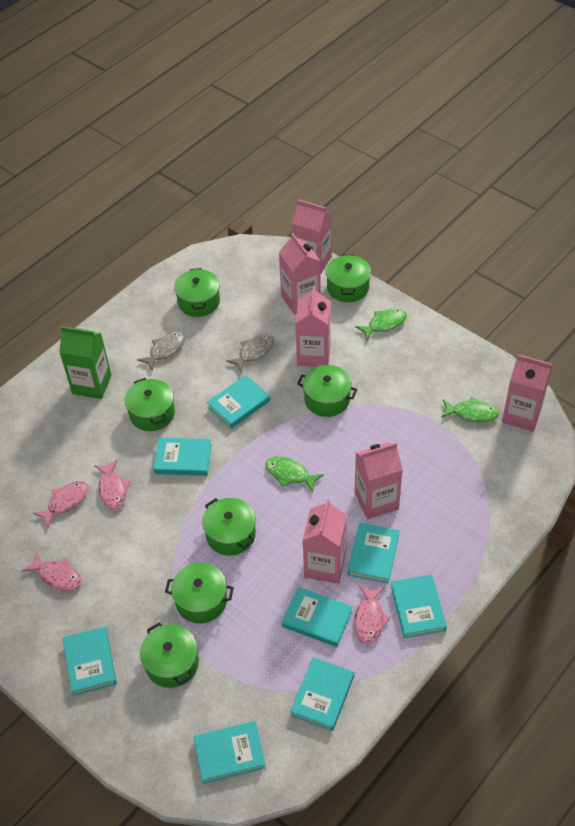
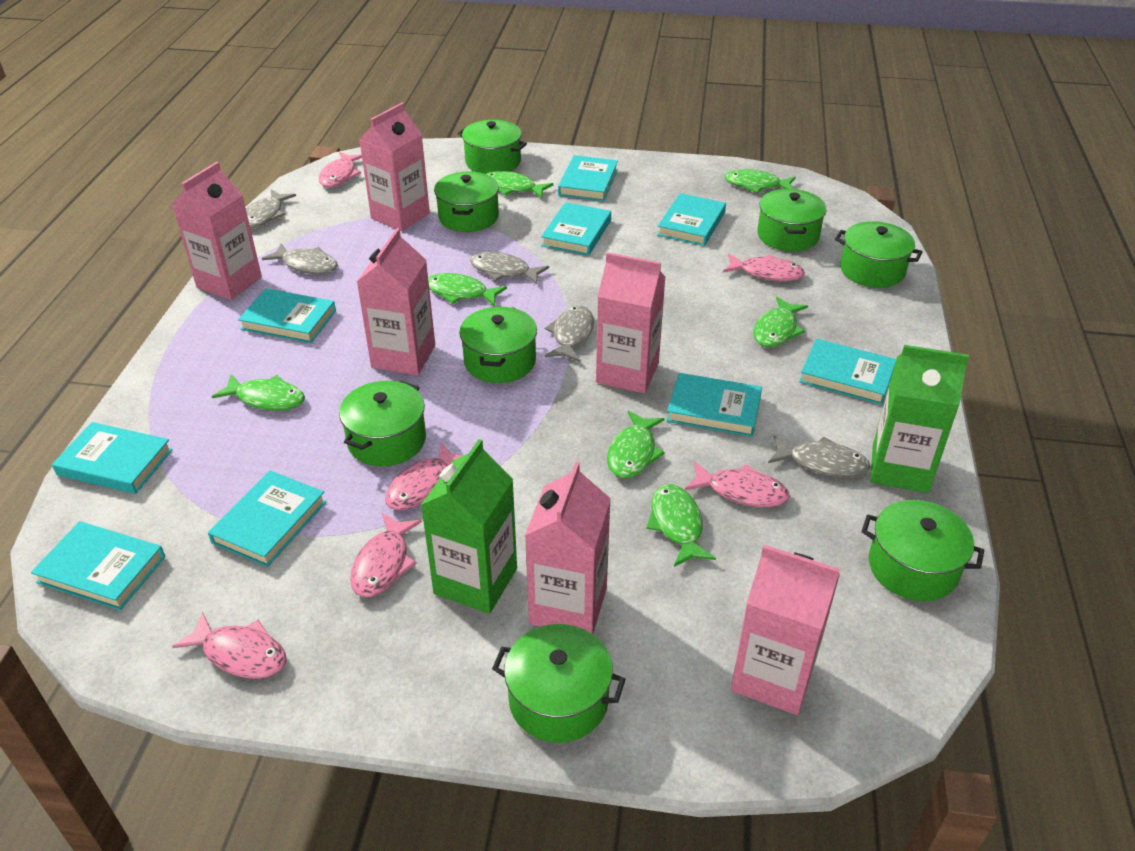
green carton: [59,326,112,399] = 1 -> [421,439,517,614] [870,345,969,493] = 2
green fish: [265,456,324,493] [355,308,407,340] [441,397,499,422] = 3 -> [212,375,305,411] [428,273,507,306] [486,171,553,198] [607,411,665,478] [646,484,716,567] [724,169,796,193] [753,297,808,347] = 7
green pot: [125,378,175,431] [140,623,199,688] [165,563,234,623] [174,268,220,317] [202,498,256,556] [297,365,357,417] [326,254,371,302] = 7 -> [339,381,426,466] [434,171,499,232] [458,120,527,174] [459,307,537,383] [492,624,625,743] [757,189,827,251] [835,221,923,288] [862,500,984,601] = 8
grey fish: [137,332,185,371] [226,334,274,373] = 2 -> [246,190,296,229] [262,243,338,274] [470,252,549,285] [545,306,594,362] [768,435,871,477] = 5
pink fish: [22,552,82,591] [33,481,88,528] [94,460,130,509] [354,585,391,644] = 4 -> [172,611,287,679] [319,152,362,187] [350,513,422,597] [385,443,462,510] [685,461,790,507] [723,254,805,281] = 6
turquoise book: [63,627,117,696] [153,438,212,476] [193,721,266,784] [207,375,270,429] [282,587,353,647] [290,657,354,731] [348,523,400,584] [391,575,447,638] = 8 -> [31,521,165,610] [52,422,173,494] [208,471,326,567] [238,288,336,343] [541,202,611,256] [558,155,618,201] [657,193,726,246] [666,373,762,437] [799,339,896,405] = 9

